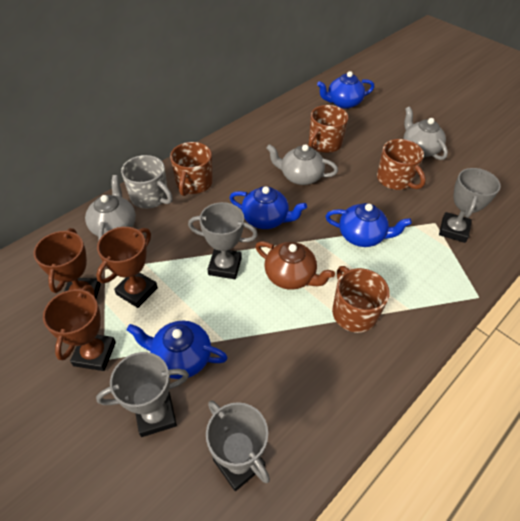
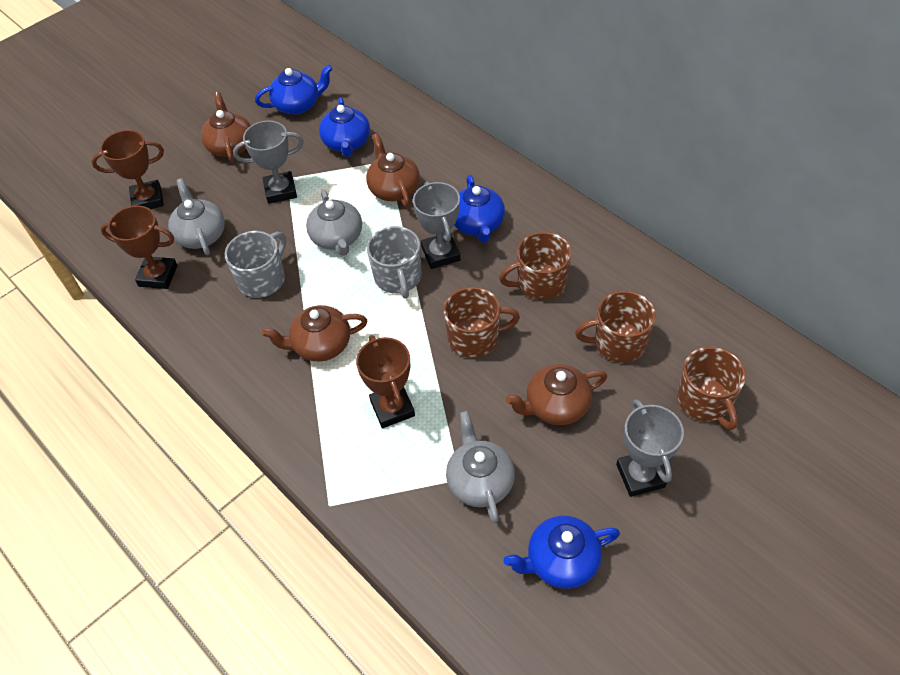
brown teapot: [255,241,335,290] = 1 -> [201,92,251,163] [262,305,367,362] [366,133,420,207] [506,364,607,425] = 4
grey mug: [121,155,173,209] = 1 -> [225,231,286,298] [367,226,422,299] = 2
grey trophy: [96,352,189,437] [188,202,258,279] [206,400,270,491] [439,168,501,243] = 4 -> [233,121,304,204] [413,181,460,269] [616,399,684,497] = 3

